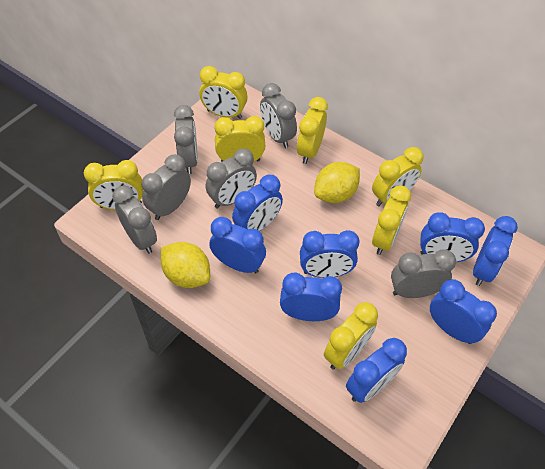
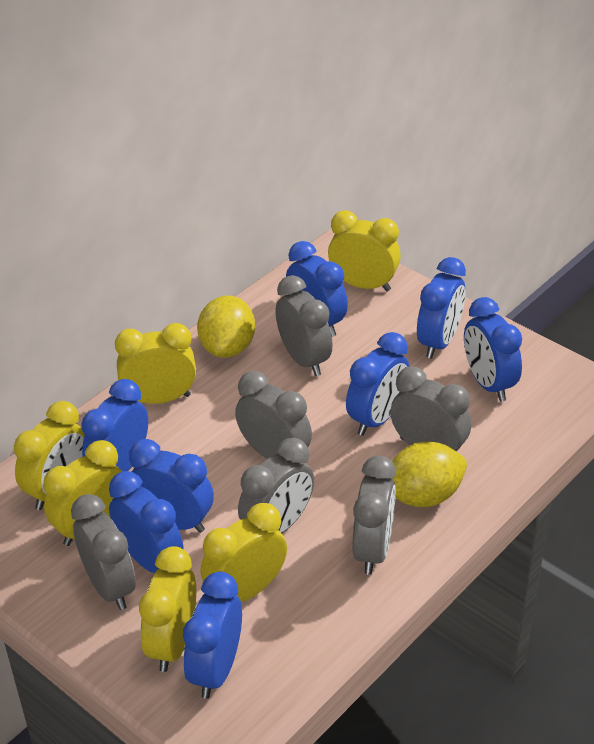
yellow clock: [84,160,143,210] [199,66,248,119] [215,116,265,162] [297,97,328,164] [324,302,378,370] [372,147,423,206] [372,185,411,255] = 7 -> [14,401,85,510] [43,440,122,546] [115,323,196,404] [139,546,196,672] [201,503,287,602] [328,210,401,291] = 6

